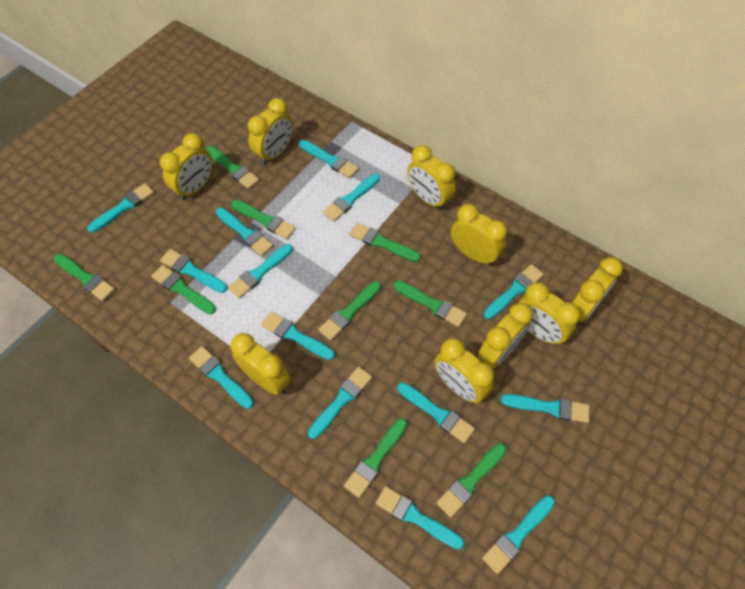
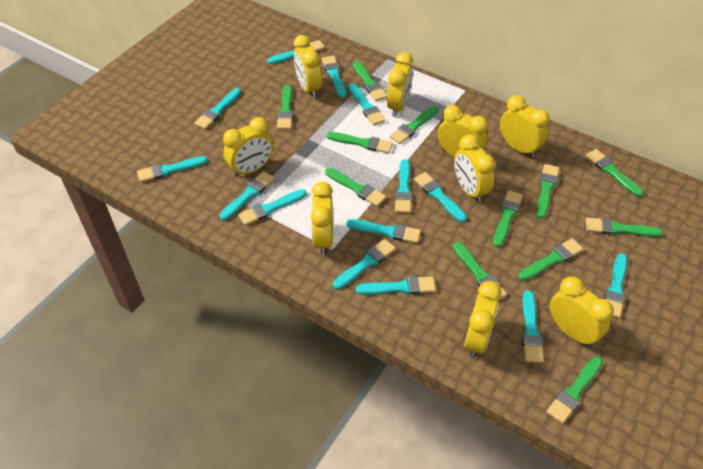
green brush: [54,254,115,301] [151,265,216,314] [206,146,259,189] [231,200,296,239] [318,281,381,341] [344,418,407,498] [349,223,421,262] [393,280,467,327] [436,443,507,518] = 9 -> [277,85,293,129] [325,168,386,207] [326,132,393,153] [353,61,387,101] [390,106,439,144] [453,242,507,299] [493,190,523,247] [518,238,583,281] [536,164,559,219] [546,356,603,424] [585,149,643,197] [586,217,663,237] = 12

